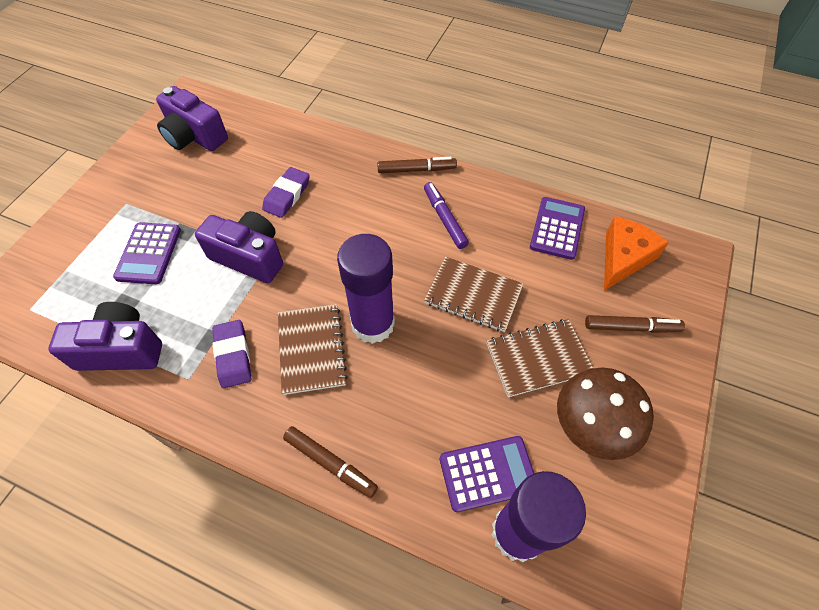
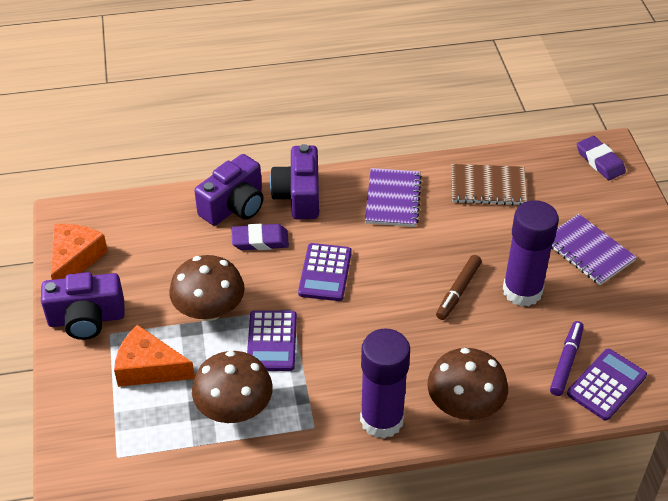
brown marker: [283,426,378,498] [377,157,457,173] [585,315,685,333] = 3 -> [436,255,482,320] = 1
brown mushroom: [557,368,654,460] = 1 -> [169,255,245,321] [192,351,273,423] [427,348,508,420] = 3
brown notebook: [278,304,348,395] [424,257,524,332] [486,319,593,397] = 3 -> [451,164,527,205] = 1
orange cheese: [604,216,669,290] = 1 -> [51,224,108,280] [114,325,195,387] = 2
purple notebook: none = 0 -> [365,168,422,227] [552,214,637,285] = 2

